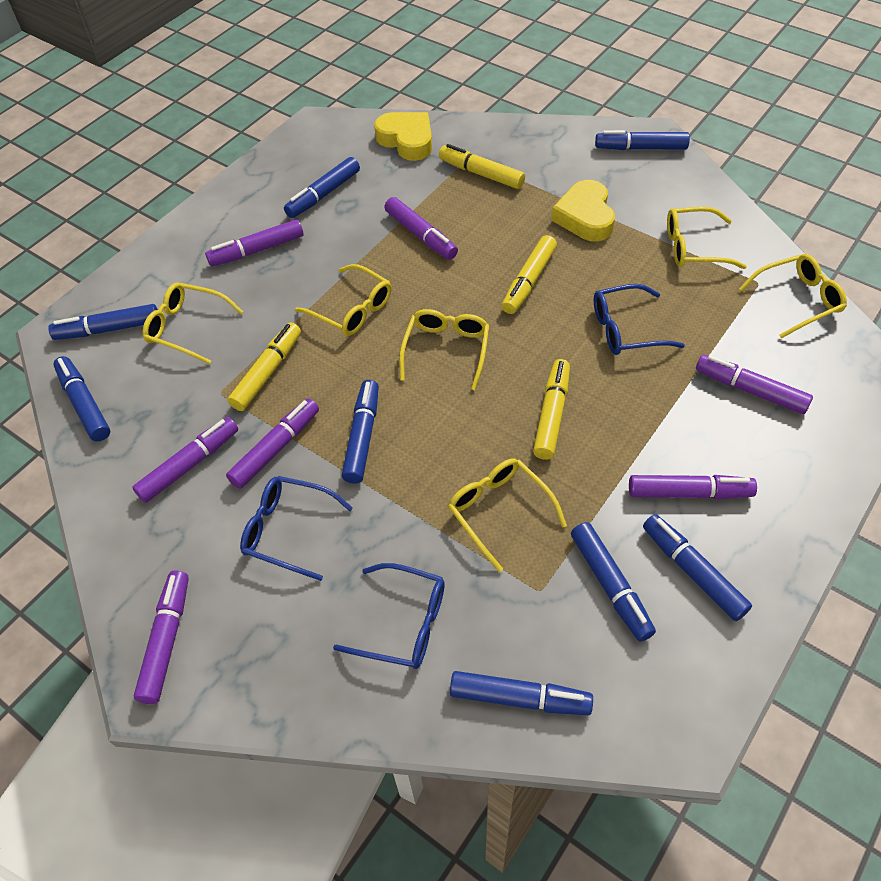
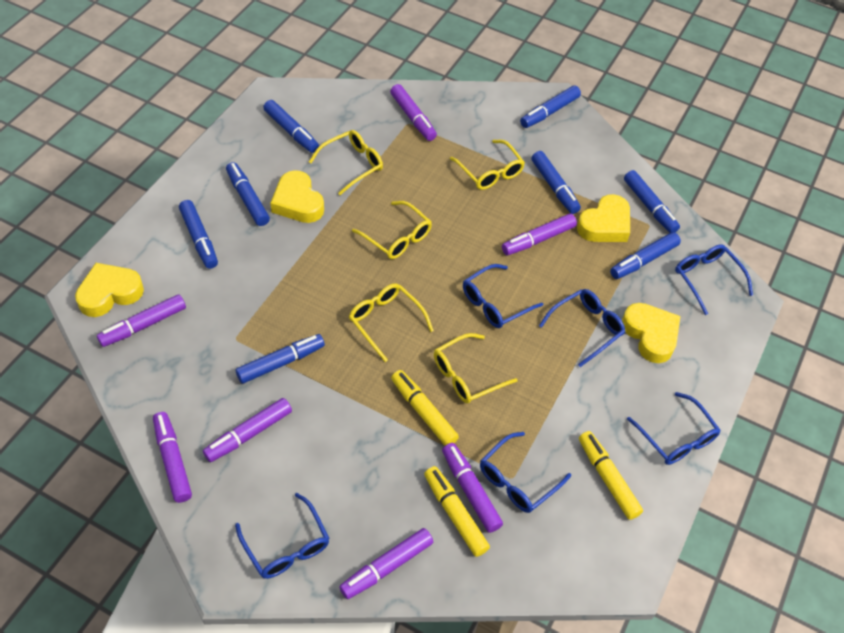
blue glasses: [240,476,353,581] [333,563,445,669] [594,284,685,355] = 3 -> [235,493,330,579] [463,264,543,328] [480,432,571,513] [539,289,625,367] [627,392,721,465] [675,245,753,315] = 6
yellow glasses: [143,283,243,364] [295,264,392,336] [399,309,489,390] [448,458,567,572] [667,207,747,269] [739,254,847,339] = 6 -> [309,130,383,195] [349,283,434,362] [352,201,432,259] [434,333,518,403] [450,140,525,190] = 5
yellow heart: [374,112,432,161] [552,180,615,241] = 2 -> [75,263,144,317] [270,170,324,223] [577,194,630,242] [622,303,680,363] = 4
yellow marker: [227,323,301,411] [439,144,525,189] [502,235,557,314] [533,359,570,460] = 4 -> [391,370,459,446] [424,466,490,557] [579,431,643,520] = 3

